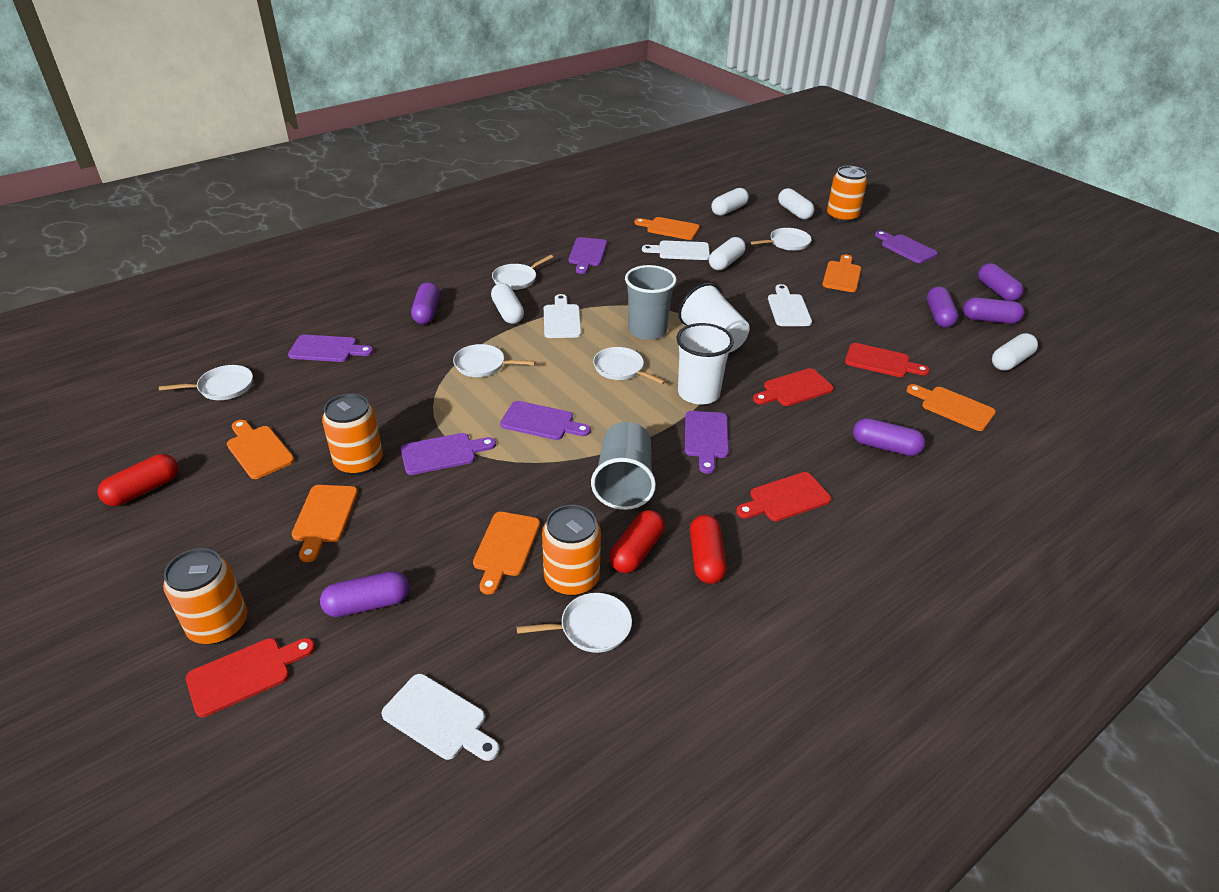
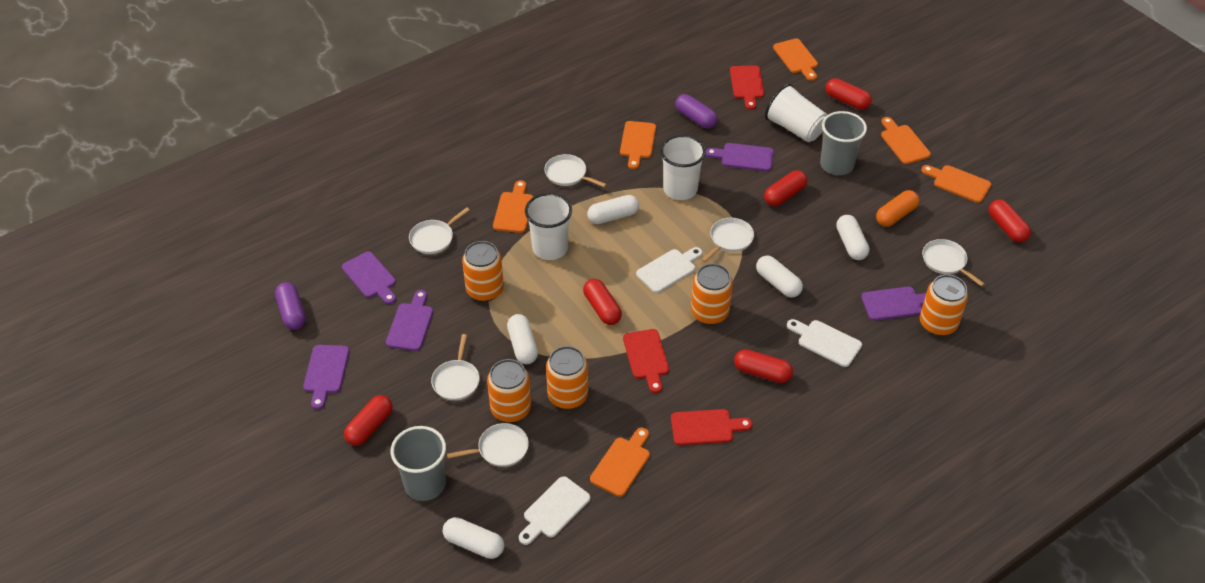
orange can: [163,548,247,645] [322,393,383,475] [542,505,601,596] [827,166,867,223] = 4 -> [462,241,504,302] [487,359,531,422] [546,346,588,409] [691,263,733,325] [920,274,968,336] = 5
orange capsule: none = 0 -> [876,190,919,227] = 1
purple capsule: [320,571,409,617] [411,282,440,324] [853,418,925,456] [927,286,958,328] [963,297,1024,324] [978,263,1024,301] = 6 -> [275,282,306,330] [675,94,718,129] = 2
purple cutting board: [288,335,373,362] [401,433,496,475] [500,401,591,440] [569,237,607,274] [685,411,729,474] [875,231,938,263] = 6 -> [303,345,349,410] [342,251,396,304] [386,290,433,351] [706,143,774,171] [861,286,926,321] = 5
red capsule: [98,454,178,506] [609,510,664,573] [690,515,727,584] = 3 -> [344,395,393,446] [583,279,622,325] [734,349,793,383] [764,170,807,206] [825,78,872,110] [988,199,1031,243] = 6
red cutting board: [186,638,315,717] [736,472,831,521] [753,368,834,406] [845,343,930,377] = 4 -> [623,329,669,393] [671,409,752,446] [730,65,764,110] = 3
white cup: [676,323,734,405] [678,283,750,353] = 2 -> [525,193,572,260] [660,135,706,200] [765,84,827,142] = 3
white cutting board: [381,674,499,761] [544,294,581,338] [642,241,710,260] [768,284,812,326] = 4 -> [519,476,590,545] [636,247,702,293] [787,319,862,367] = 3

